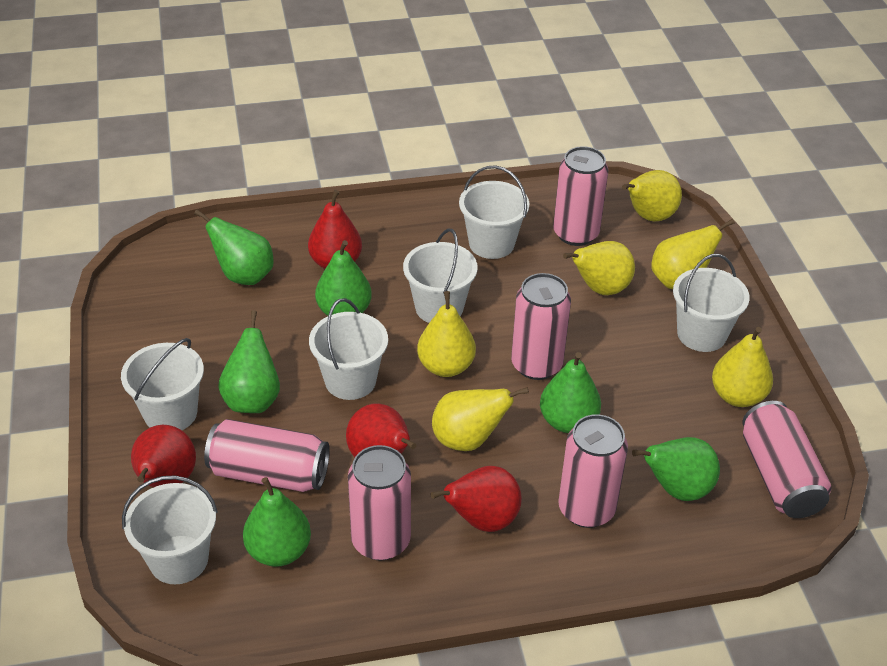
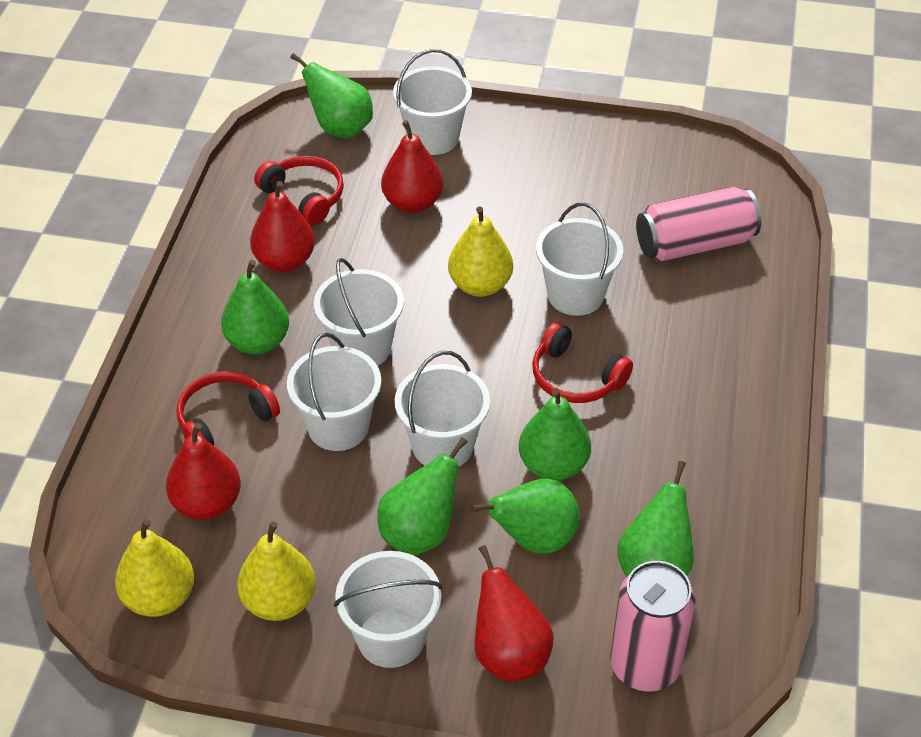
pink can: [204,419,330,492] [348,445,411,561] [511,273,571,380] [553,146,609,246] [558,414,628,528] [742,401,832,518] = 6 -> [610,561,695,692] [636,187,761,262] = 2
red headphones: none = 0 -> [176,371,280,446] [254,156,344,225] [532,322,633,403] = 3
yellow pear: [417,291,476,377] [432,387,529,451] [563,241,635,295] [622,170,682,222] [651,219,735,289] [712,327,773,407] = 6 -> [115,519,194,617] [237,521,316,621] [448,207,513,297] = 3

